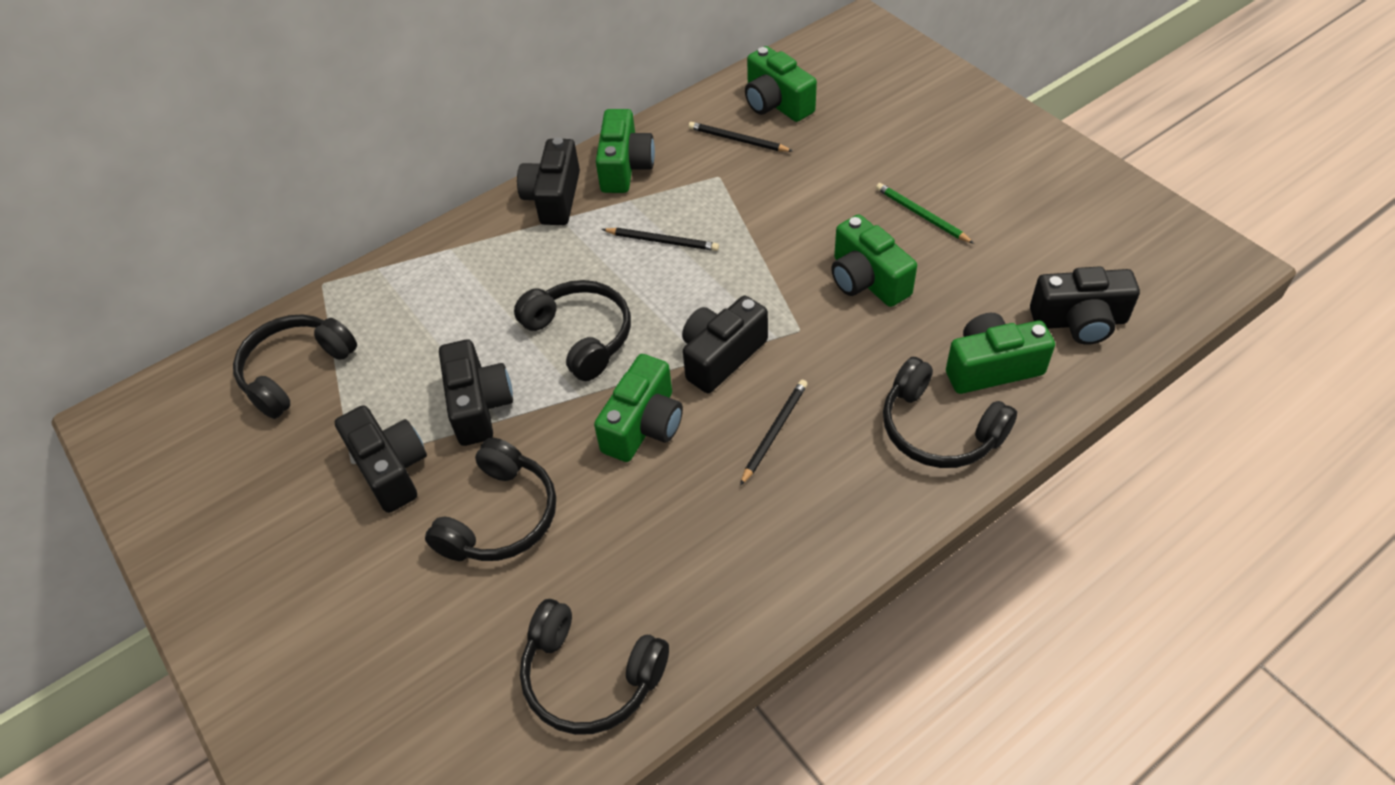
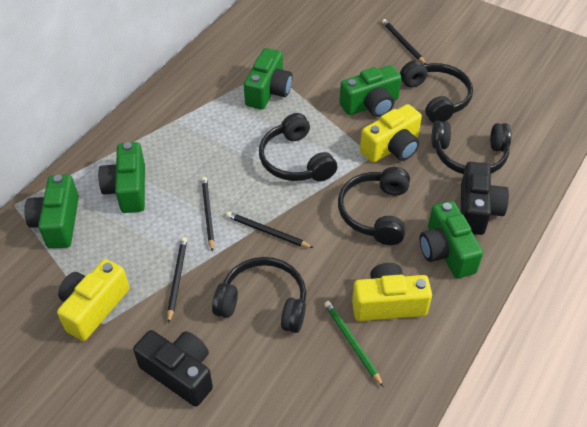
black camera: [335,405,427,513] [439,339,513,446] [517,137,580,225] [682,296,768,393] [1030,266,1140,345] = 5 -> [133,330,213,407] [461,162,509,235] = 2
black pencil: [602,228,719,251] [689,122,793,152] [740,380,808,486] = 3 -> [167,237,187,324] [201,177,215,252] [226,212,313,248] [382,19,426,64] = 4
yellow camera: none = 0 -> [57,259,129,341] [352,263,432,321] [360,104,422,163] = 3

